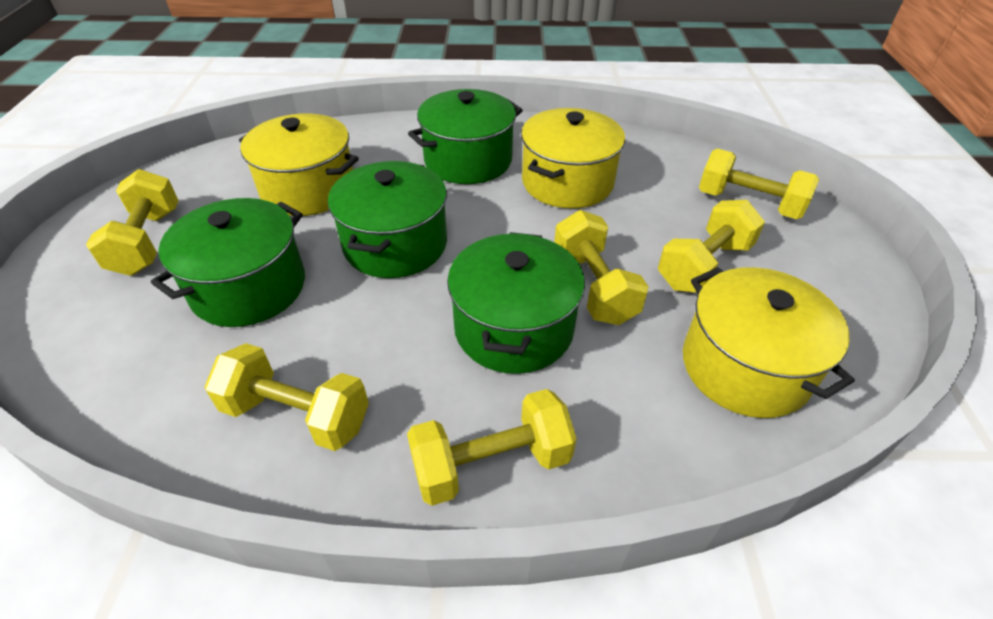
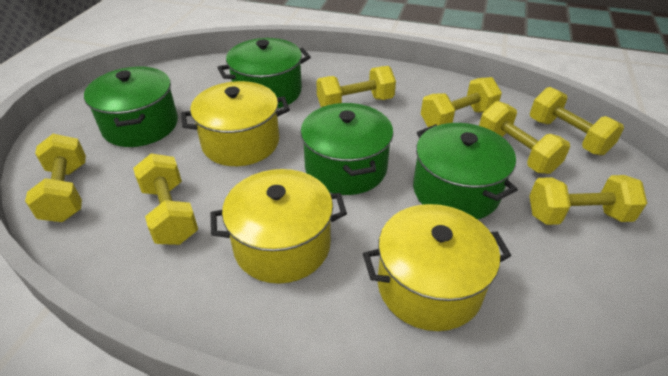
yellow dumbbell: [86,169,179,276] [205,343,369,451] [407,389,577,506] [554,210,649,325] [658,200,765,293] [699,148,819,219] = 6 -> [25,134,86,222] [133,153,198,245] [316,66,396,107] [421,77,502,127] [479,101,570,174] [529,175,647,225] [530,87,624,155] = 7

